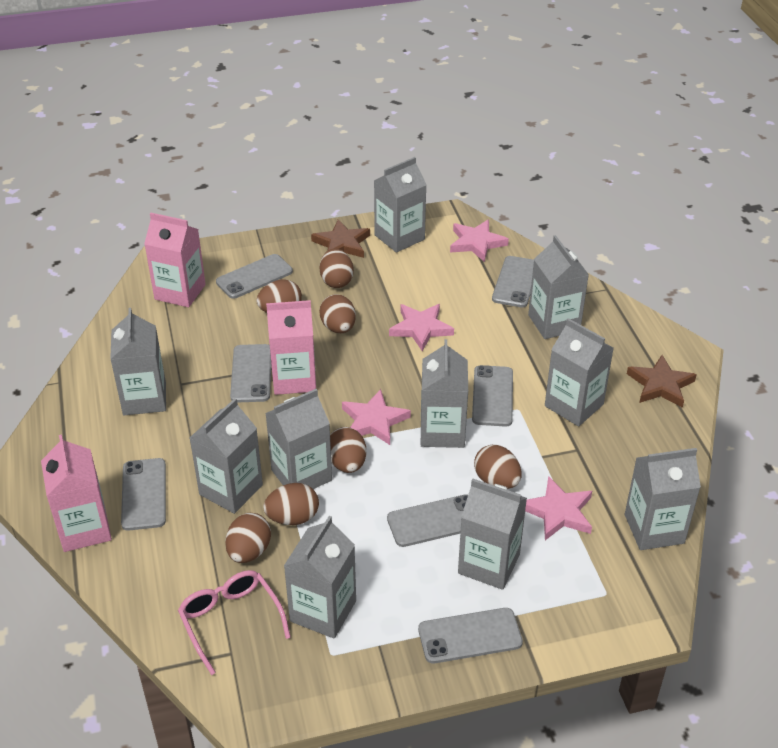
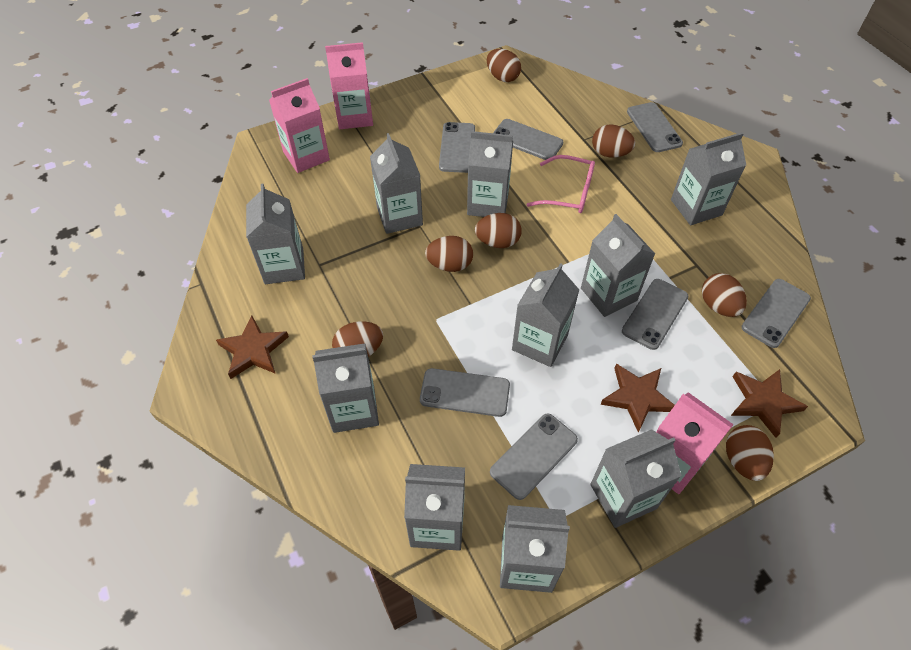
brown star: [311,219,370,258] [627,355,697,408] = 2 -> [216,316,289,379] [600,364,675,433] [731,369,808,438] = 3
pink star: [342,389,411,445] [389,304,454,351] [450,220,509,262] [525,476,592,540] = 4 -> none = 0

